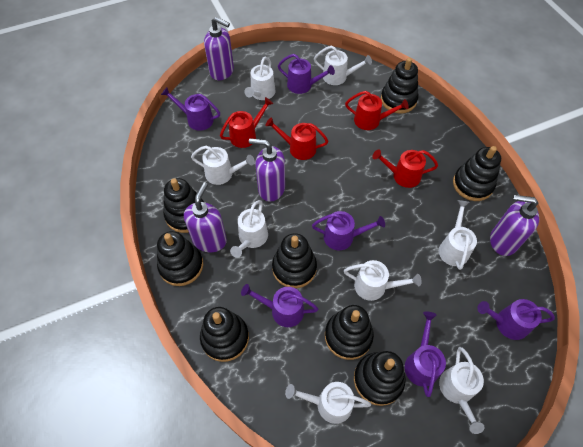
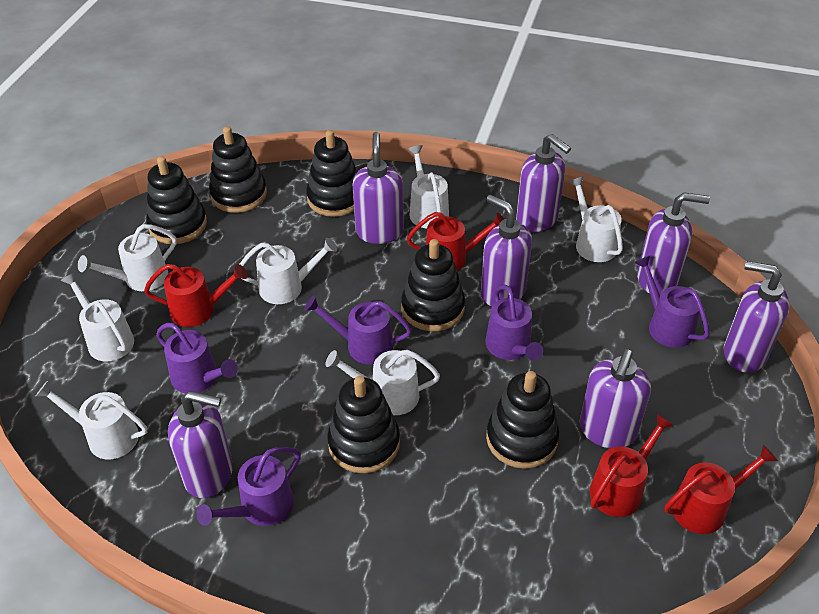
black stacking toy: [157,231,203,286] [163,178,204,233] [200,307,249,362] [272,233,317,288] [325,305,374,360] [354,351,406,406] [381,58,418,114] [453,146,501,201] = 8 -> [146,156,207,244] [209,126,267,213] [306,130,357,217] [327,376,400,473] [401,239,465,331] [486,371,560,469] = 6
purple soap dispenser: [184,182,227,252] [204,17,234,80] [249,138,285,202] [490,195,539,256] = 4 -> [168,391,233,498] [352,132,404,244] [481,195,532,307] [516,134,571,232] [579,349,651,448] [637,192,710,295] [724,261,790,373] = 7
purple watering can: [161,87,220,131] [241,284,318,327] [278,54,335,94] [312,211,385,250] [405,311,446,397] [477,299,555,340] = 6 -> [156,323,238,393] [196,447,301,526] [304,296,412,364] [486,285,543,361] [634,256,710,348] = 5
white watering can: [191,146,255,185] [230,200,268,258] [244,57,275,100] [285,382,371,424] [314,46,372,85] [344,260,422,301] [439,200,477,270] [439,347,485,434] = 8 -> [35,381,147,460] [61,272,134,362] [78,224,177,291] [240,238,337,304] [326,350,440,415] [408,145,449,229] [569,176,623,262] = 7

